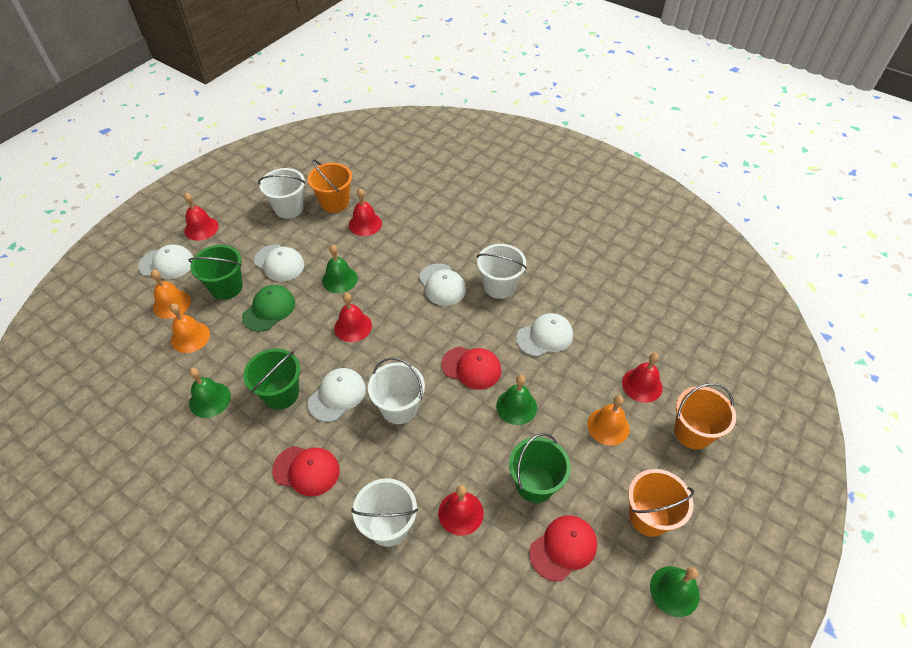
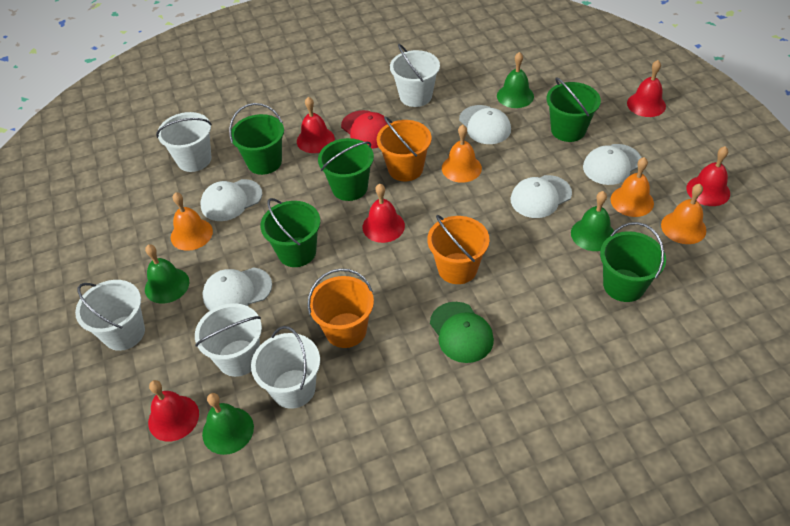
green bucket: [189,245,243,300] [243,348,300,410] [509,433,571,503] = 3 -> [229,103,284,175] [260,198,320,267] [318,138,374,201] [546,77,601,142] [600,222,666,302] = 5
orange bell: [151,270,191,319] [170,303,210,353] [587,395,629,446] = 3 -> [171,192,213,251] [442,125,482,183] [610,157,654,217] [661,184,706,244] = 4
red cap: [272,446,340,497] [442,347,501,390] [529,515,597,581] = 3 -> [341,110,390,149] = 1
white bucket: [258,168,306,219] [351,478,418,547] [368,357,425,424] [477,244,527,299] = 4 -> [75,280,145,351] [156,112,212,172] [195,303,262,377] [251,326,320,409] [390,44,440,107] = 5

